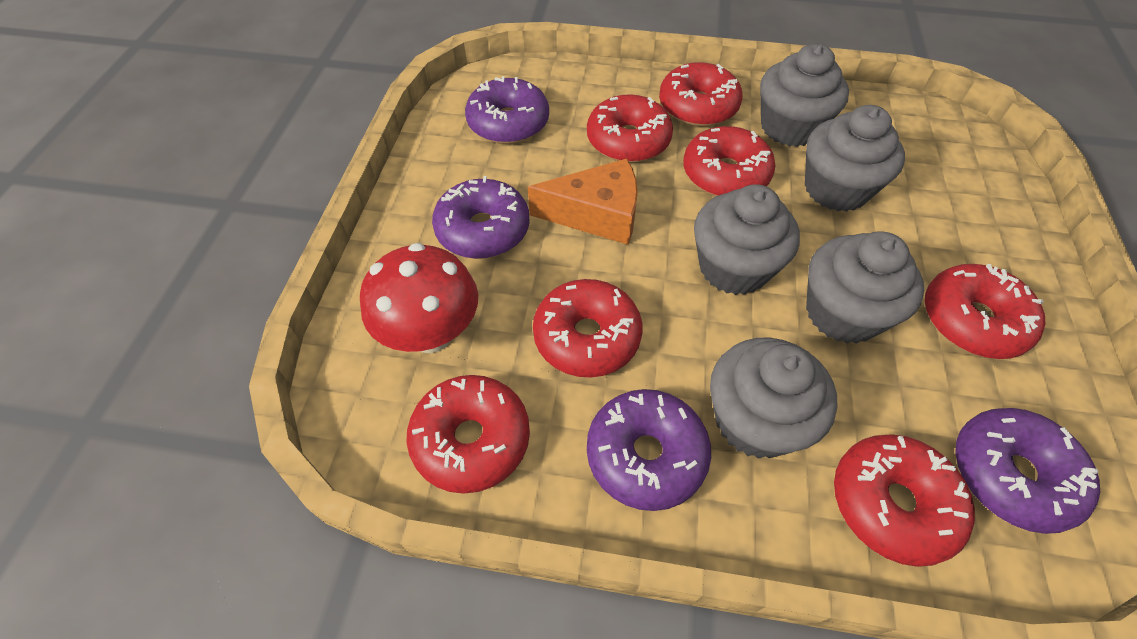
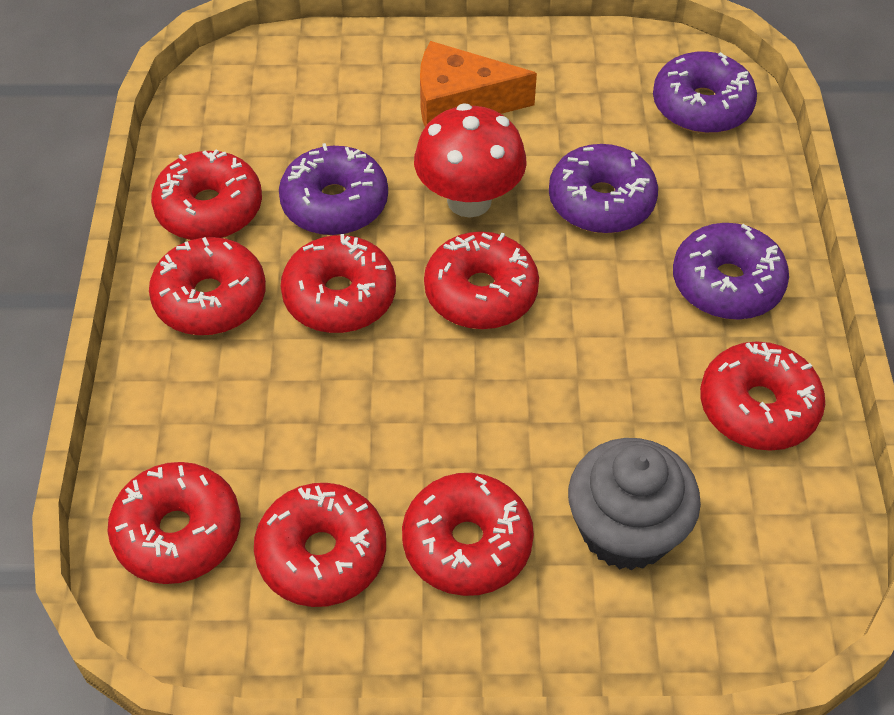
grey cupcake: [694,184,800,295] [710,338,838,459] [760,44,849,147] [805,105,905,212] [806,231,924,344] = 5 -> [568,438,701,570] = 1
red donut: [406,375,530,494] [533,279,642,378] [587,95,673,163] [659,62,743,127] [683,126,775,196] [834,435,975,567] [925,264,1045,359] = 7 -> [108,462,240,584] [149,237,266,335] [151,149,262,240] [254,483,386,607] [281,234,396,333] [402,473,534,596] [424,231,539,329] [700,341,825,451] = 8

